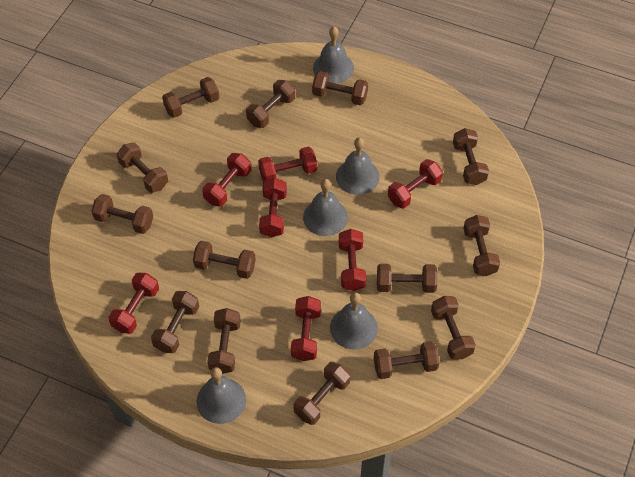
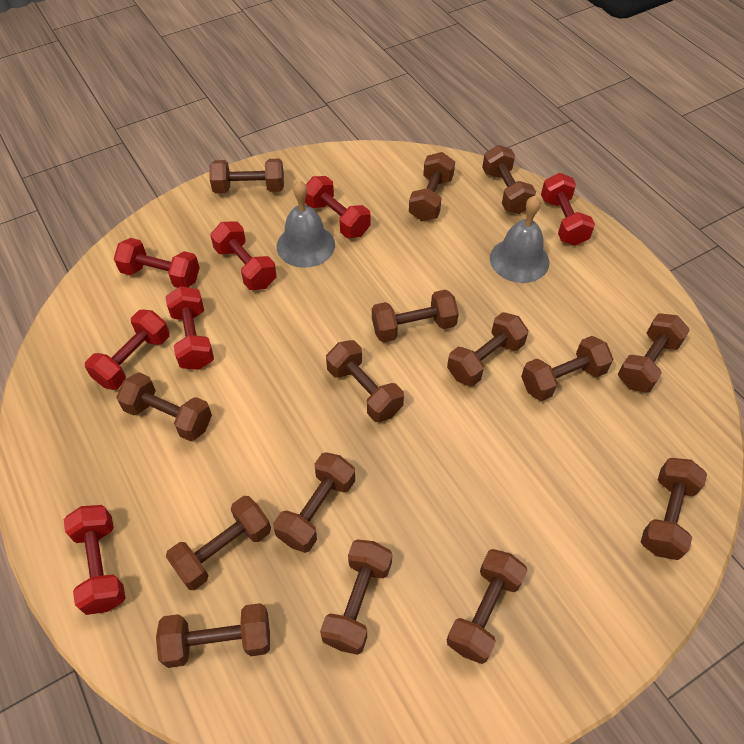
brown dumbbell: [91,194,153,234] [117,143,168,193] [151,291,199,353] [162,77,219,118] [193,241,256,279] [207,308,241,374] [246,80,295,128] [294,362,350,425] [312,71,368,105] [374,341,440,379] [377,264,438,293] [431,296,476,359] [453,128,489,185] [463,215,500,276] = 14 -> [116,372,212,441] [156,603,270,668] [166,496,271,590] [209,159,284,193] [273,452,355,553] [320,539,392,655] [326,340,404,422] [372,289,459,343] [409,152,455,221] [447,312,528,387] [447,549,528,664] [482,145,536,214] [521,336,613,401] [618,314,690,393] [641,458,707,560] = 15
grey bell: [196,367,246,424] [303,179,348,236] [313,27,354,84] [330,292,378,349] [336,137,380,195] = 5 -> [277,180,335,268] [490,195,549,283] = 2

